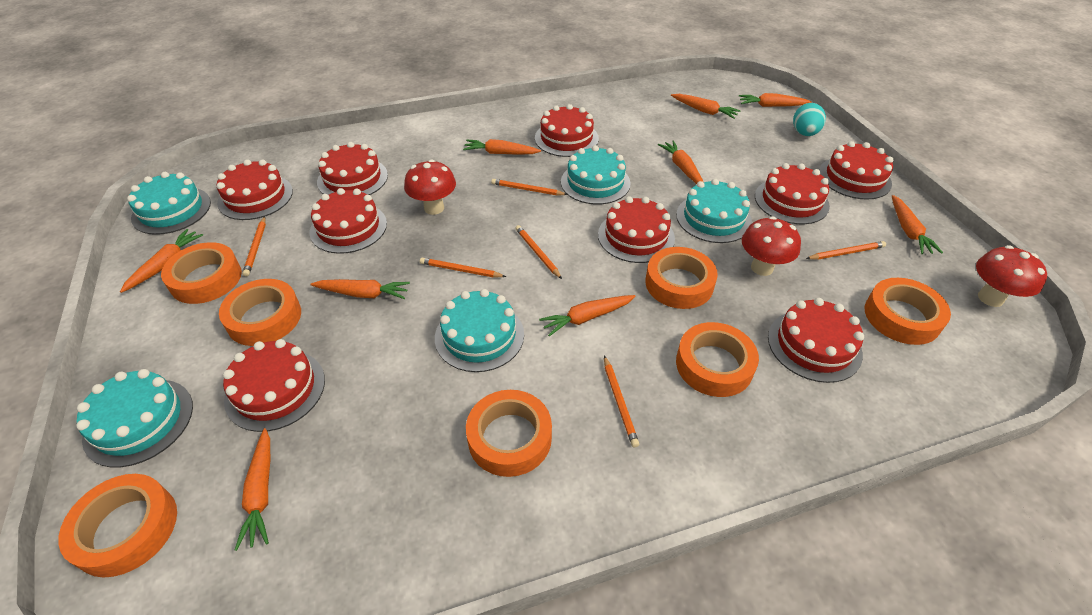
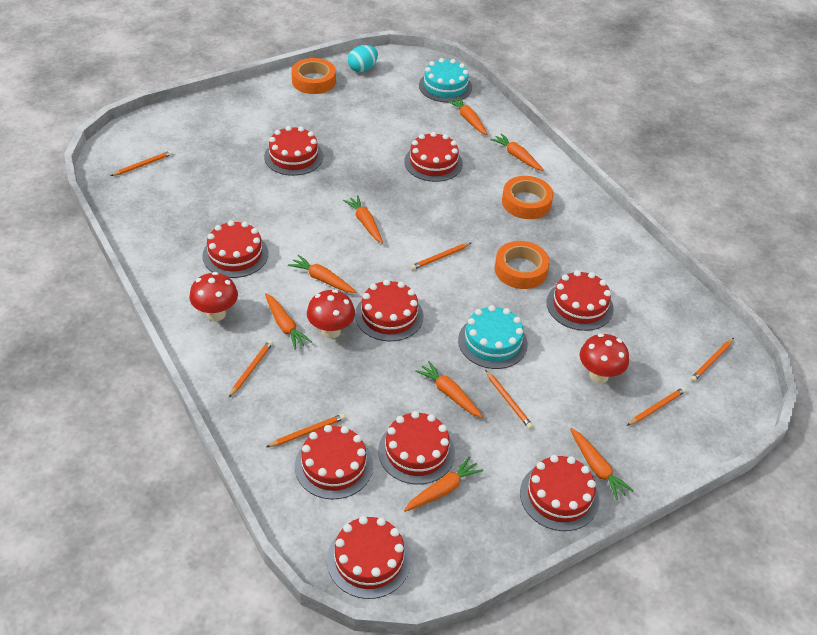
orange carrot: [120,229,203,293] [235,428,270,551] [310,279,410,299] [463,139,541,155] [539,295,636,336] [658,140,703,184] [671,94,741,119] [739,93,812,107] [892,195,943,254] = 9 -> [265,293,312,350] [288,255,356,293] [343,195,383,243] [404,456,483,512] [415,361,483,418] [447,97,488,135] [490,133,544,171] [570,428,634,500] = 8
orange pencil: [243,216,266,277] [420,258,506,277] [491,179,568,195] [515,225,562,279] [604,356,639,447] [806,241,886,260] = 6 -> [111,150,173,176] [229,340,273,397] [267,414,345,447] [411,243,471,270] [485,370,533,429] [627,387,686,426] [690,338,734,382] = 7
orange tape: [58,474,177,578] [161,242,242,304] [219,279,301,346] [466,390,552,477] [645,247,718,309] [676,322,759,397] [865,278,951,345] = 7 -> [291,58,336,94] [495,241,550,289] [502,176,553,219] = 3
turquoise cake: [76,369,193,468] [127,172,211,235] [435,289,524,372] [561,145,631,205] [676,179,752,243] = 5 -> [419,58,472,102] [458,305,528,369] = 2

